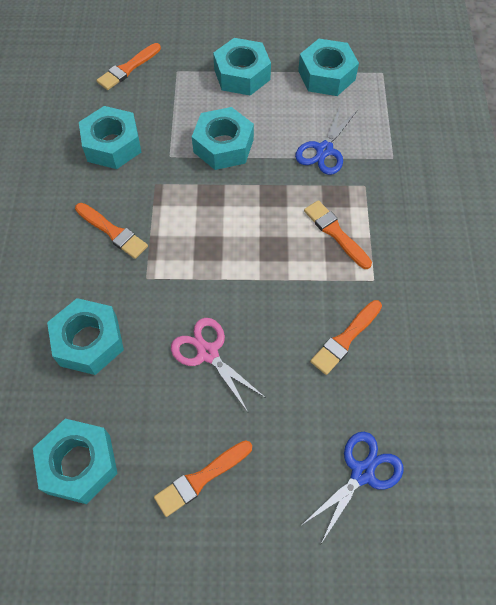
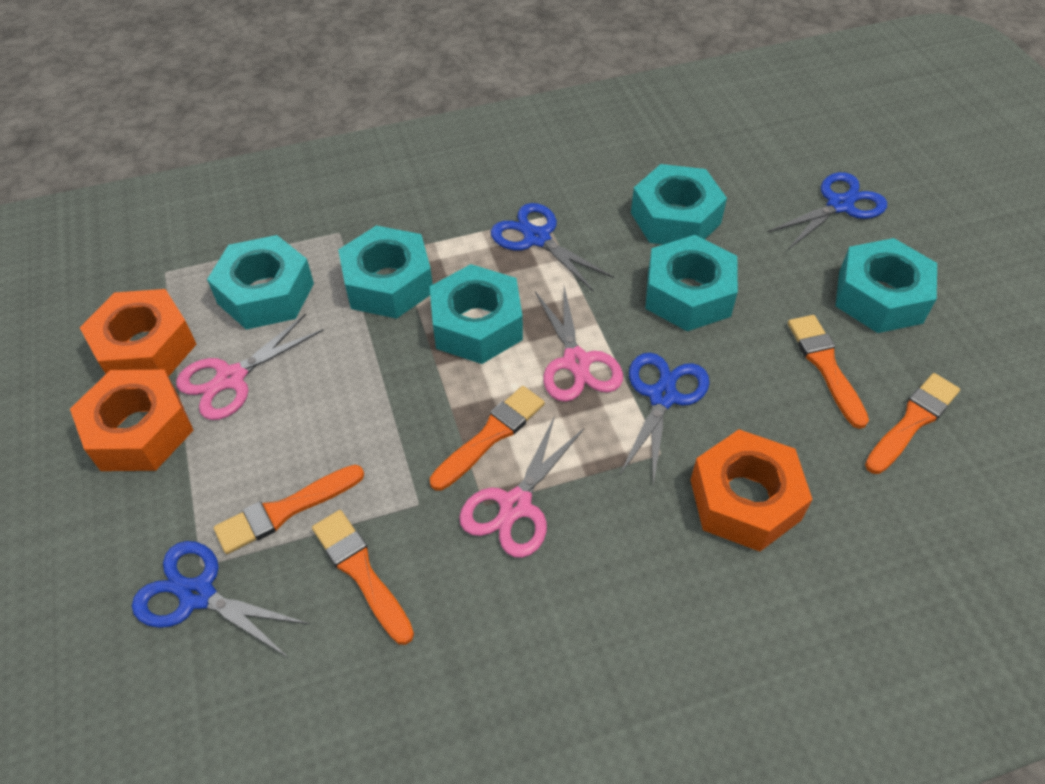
blue scissors: [295,106,358,175] [302,432,404,544] = 2 -> [132,541,310,658] [491,203,614,292] [619,353,710,485] [768,172,887,250] = 4
orange nut: none = 0 -> [70,369,194,471] [80,289,197,377] [690,429,812,552] = 3
pink scissors: [171,318,266,412] = 1 -> [176,314,323,420] [459,416,584,558] [535,287,623,402] = 3

